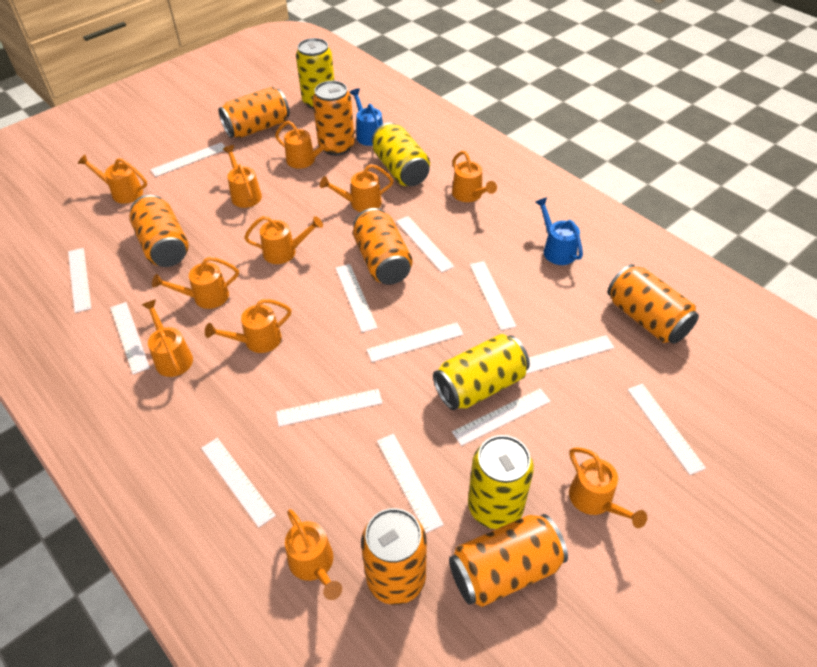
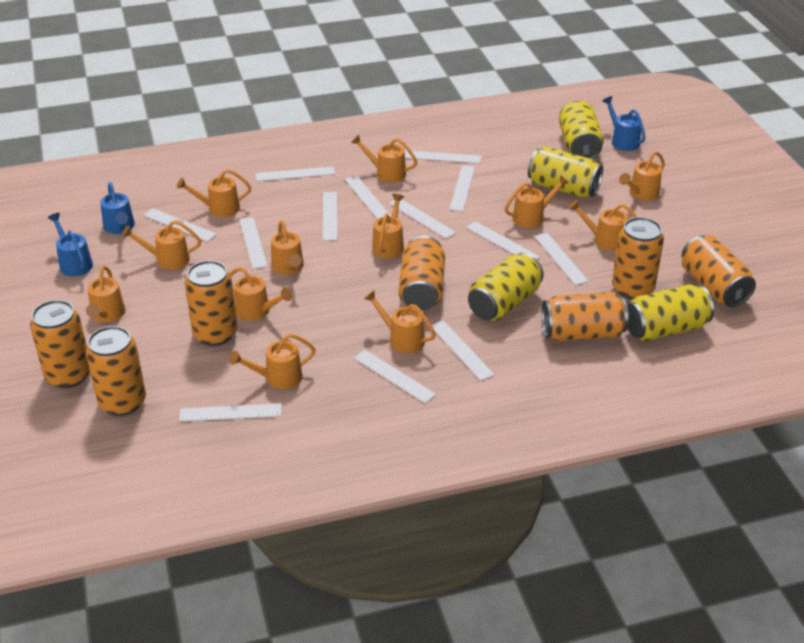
blue watering can: [349,88,383,146] [535,197,583,265] = 2 -> [48,213,93,277] [100,182,135,234] [602,96,646,151] = 3
orange watering can: [78,154,147,204] [142,300,193,377] [152,257,239,309] [205,299,291,353] [223,145,262,208] [244,216,323,264] [275,121,334,169] [285,509,342,600] [320,164,394,212] [452,151,497,202] [569,447,647,528] = 11 -> [86,265,126,323] [122,221,201,270] [176,169,251,217] [229,267,292,321] [230,334,316,389] [271,220,304,275] [351,135,417,183] [364,291,436,353] [372,194,404,259] [504,175,569,228] [568,200,637,251] [619,151,665,201] = 12

